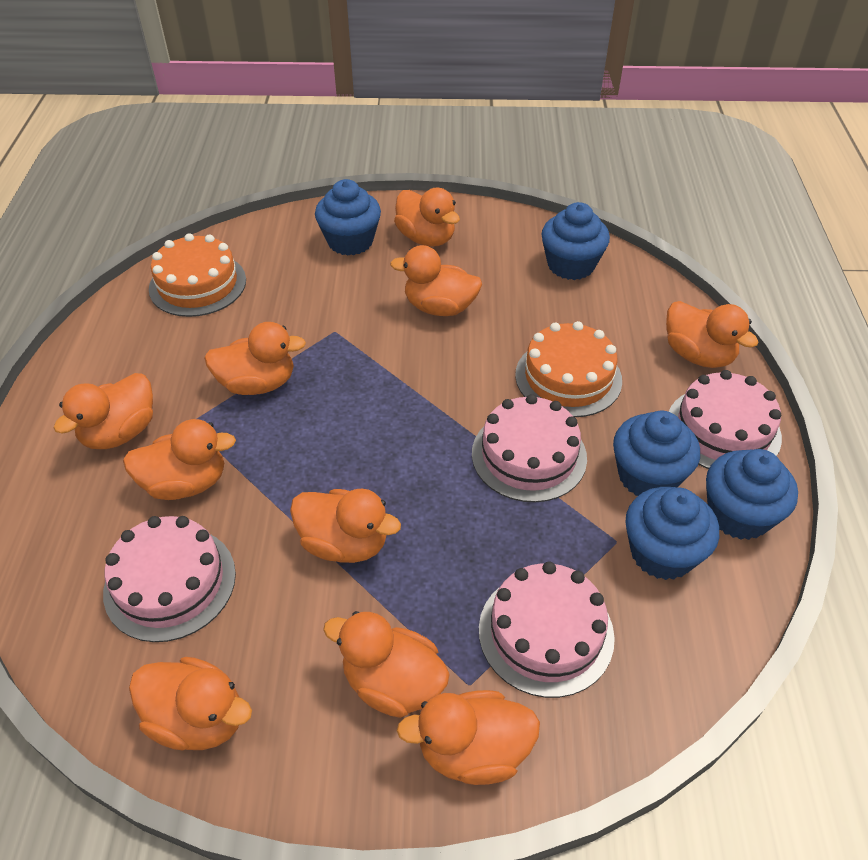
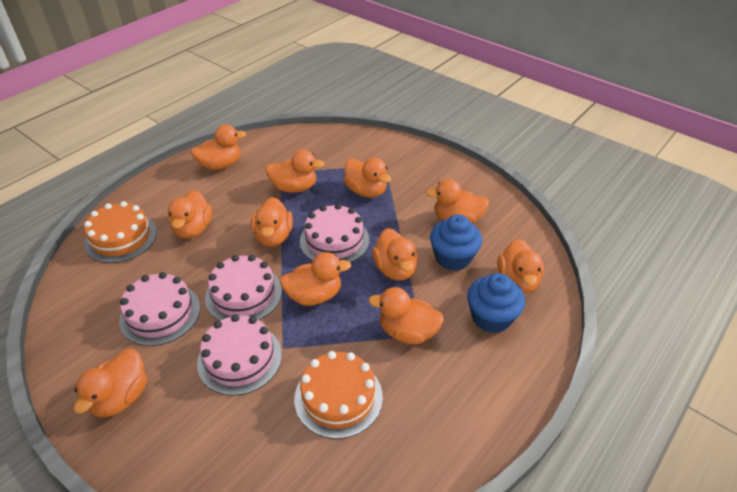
blue cupcake: [315,179,381,255] [541,202,610,280] [613,411,700,496] [625,487,719,580] [706,449,798,540] = 5 -> [430,215,482,271] [467,273,525,333] = 2
orange duck: [54,373,153,449] [123,419,236,500] [129,657,252,750] [204,322,306,395] [290,489,401,563] [323,611,450,718] [390,245,482,316] [394,188,460,247] [397,690,540,785] [666,301,759,368] = 10 -> [73,349,147,418] [168,190,212,239] [191,124,246,170] [251,197,293,247] [265,150,325,193] [280,252,351,306] [344,158,391,198] [368,287,444,344] [372,228,418,281] [426,179,489,223] [497,239,544,293] = 11

